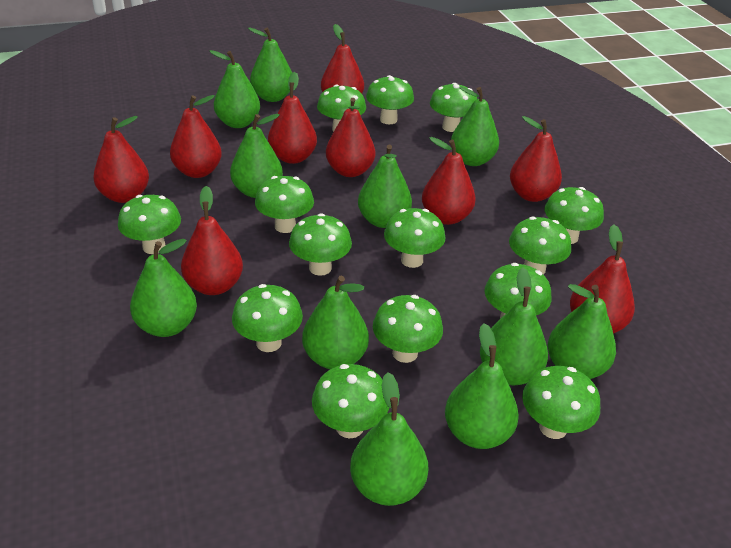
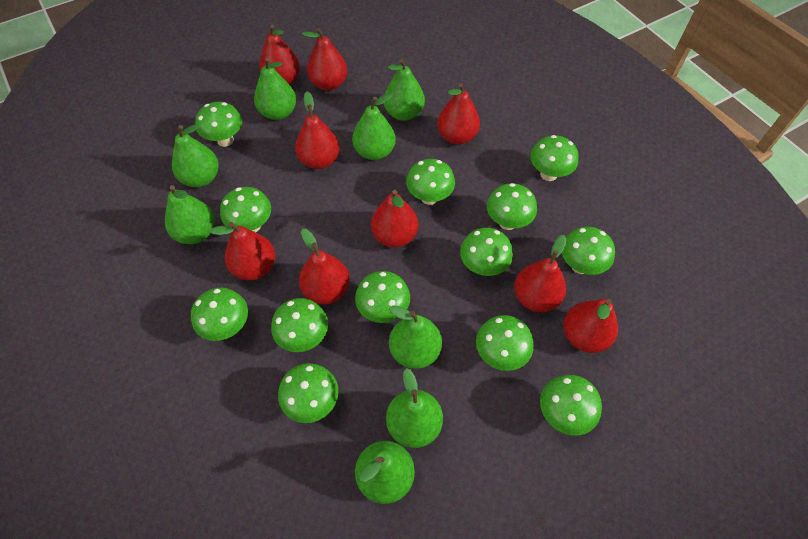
green mushroom: [118,195,181,254] [232,284,303,352] [255,176,314,233] [289,213,352,276] [312,364,389,439] [317,85,366,132] [366,75,414,124] [373,295,443,363] [384,208,445,268] [430,83,477,132] [484,263,552,319] [509,217,571,275] [522,366,600,439] [544,187,604,244] = 14 -> [191,288,248,341] [195,102,242,147] [220,187,271,232] [271,298,328,352] [278,363,339,423] [355,271,410,323] [406,159,455,205] [460,228,513,276] [476,315,534,371] [487,183,537,230] [530,135,579,181] [540,375,602,436] [562,226,615,275] = 13
green pear: [130,239,197,337] [209,50,260,128] [230,114,283,198] [248,27,292,102] [302,276,369,369] [350,372,428,506] [358,145,412,228] [445,323,519,449] [451,87,499,166] [480,268,548,385] [548,284,616,379] = 11 -> [165,185,215,244] [172,124,219,187] [254,58,296,120] [352,92,396,160] [355,441,415,504] [384,59,425,121] [386,368,443,448] [389,305,442,369] = 8

